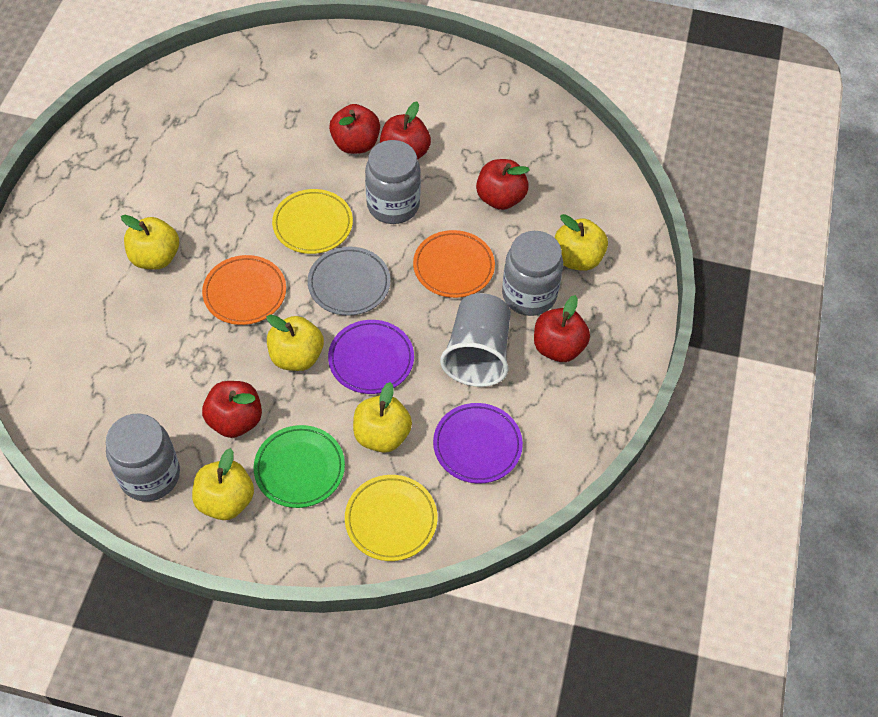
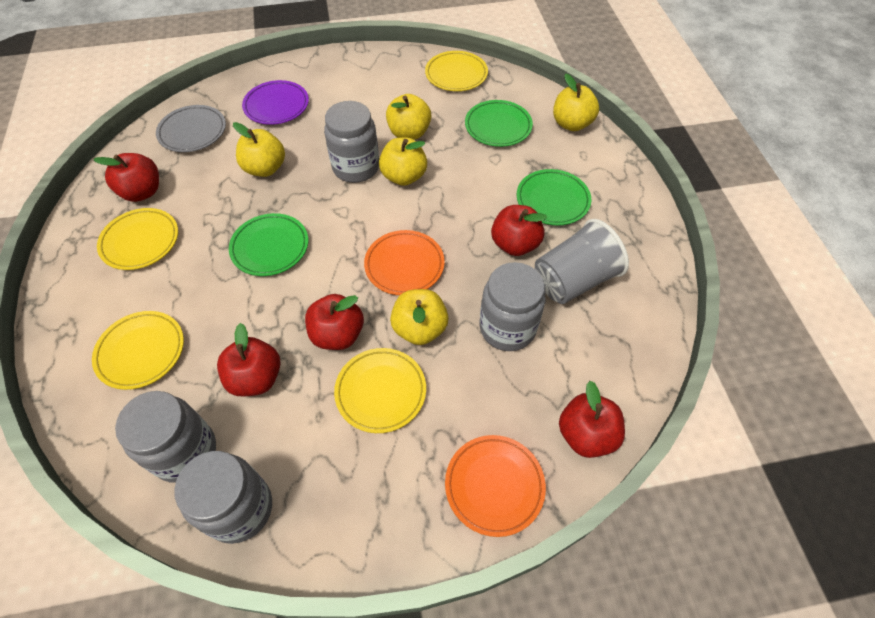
green plate: [254,425,345,508] = 1 -> [229,213,308,276] [465,100,533,147] [517,169,591,225] = 3
grey jar: [106,413,180,501] [365,140,421,224] [502,231,563,316] = 3 -> [115,391,216,483] [174,451,272,544] [324,101,379,183] [479,262,546,351] = 4
purple plate: [328,320,414,394] [433,403,523,484] = 2 -> [242,80,309,125] = 1
yellow plate: [272,189,353,254] [345,475,438,561] = 2 -> [92,311,184,390] [97,208,178,270] [334,348,426,433] [425,51,488,91] = 4

